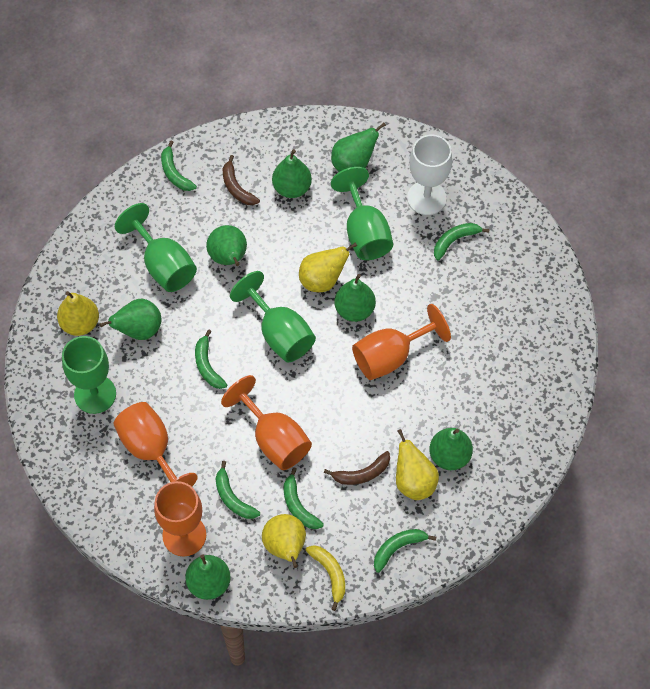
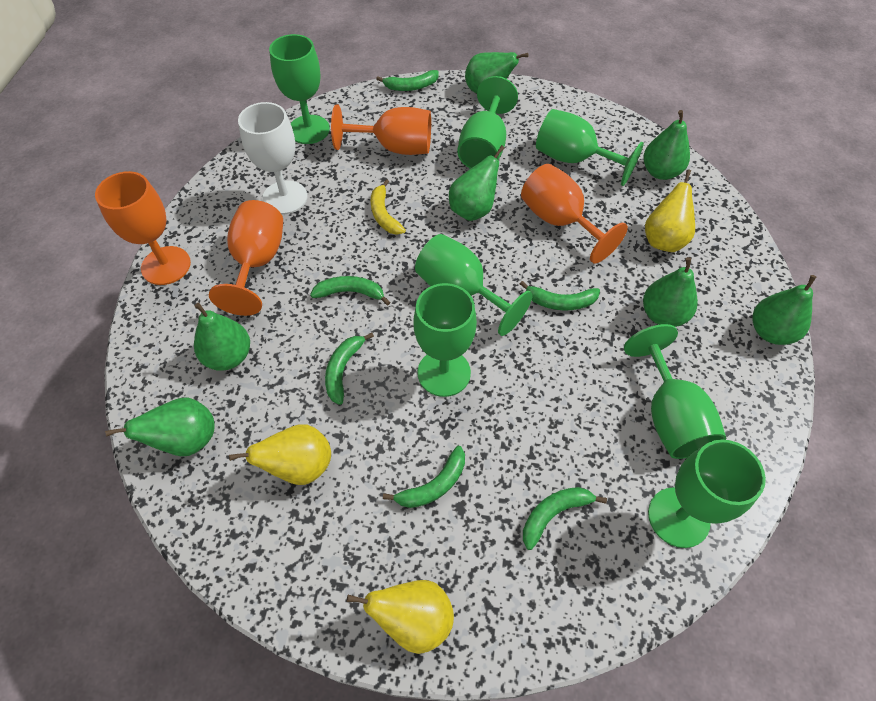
brown banana: [223,155,260,205] [324,451,390,485] = 2 -> none = 0
green goblet: [62,336,116,414] [115,203,197,292] [230,271,316,362] [331,167,393,260] = 4 -> [269,34,330,144] [413,283,477,397] [415,234,533,336] [457,76,518,169] [536,109,644,186] [624,324,726,459] [648,439,766,548] = 7
yellow pear: [57,291,99,336] [262,514,306,568] [299,242,357,292] [396,429,439,500] = 4 -> [229,424,331,485] [347,580,454,654] [645,169,695,252] = 3

